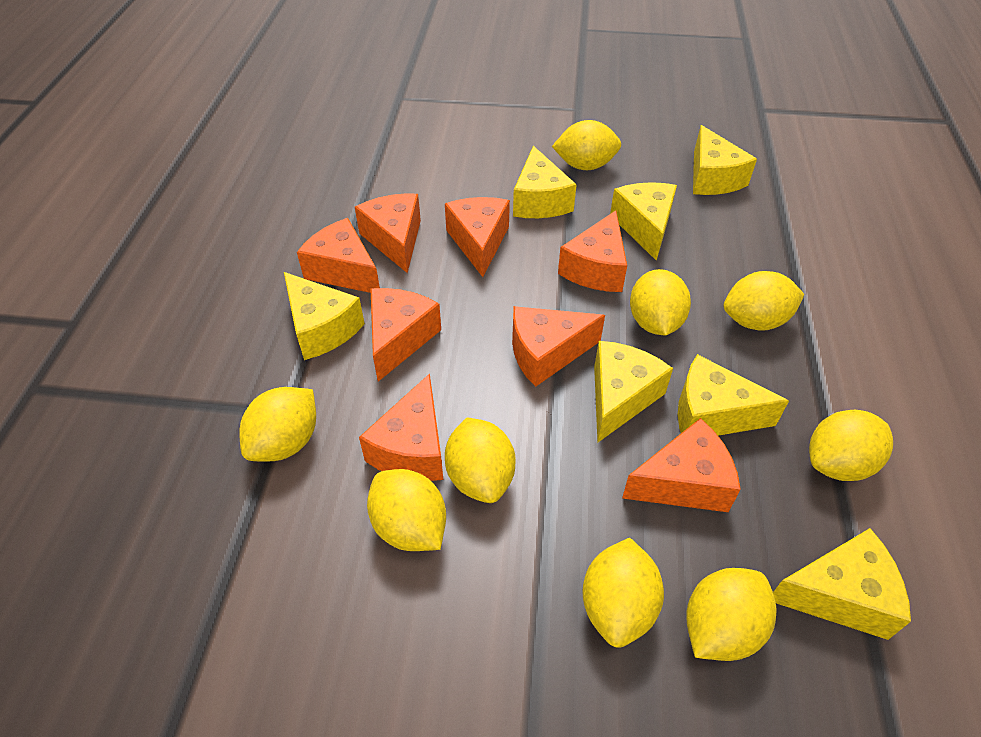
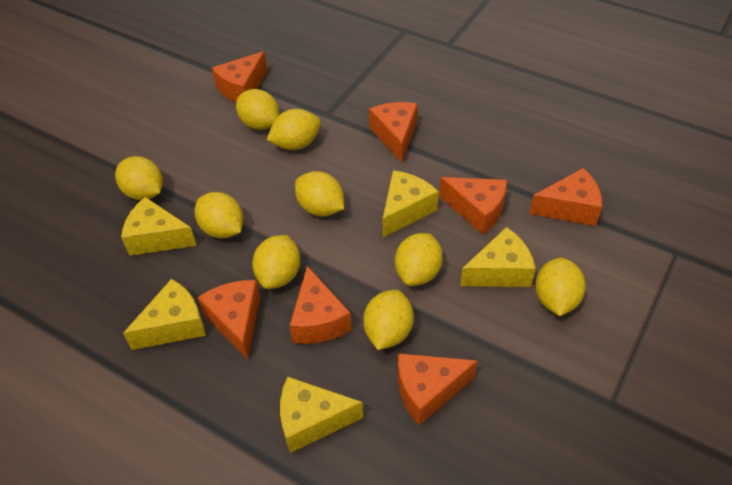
orange cheese: [297,218,380,293] [355,194,421,273] [359,373,443,481] [371,288,441,382] [445,197,510,277] [512,306,605,387] [558,210,627,292] [622,418,741,512] = 8 -> [198,280,260,359] [212,51,267,102] [290,266,352,344] [369,102,418,163] [398,353,478,425] [439,177,507,235] [529,168,602,226] = 7
yellow cheese: [284,272,365,360] [513,146,577,218] [594,341,673,443] [610,182,677,261] [678,354,789,436] [693,125,757,195] [773,528,911,640] = 7 -> [121,197,197,256] [123,279,206,350] [280,376,363,453] [383,170,439,237] [460,227,536,287] = 5

